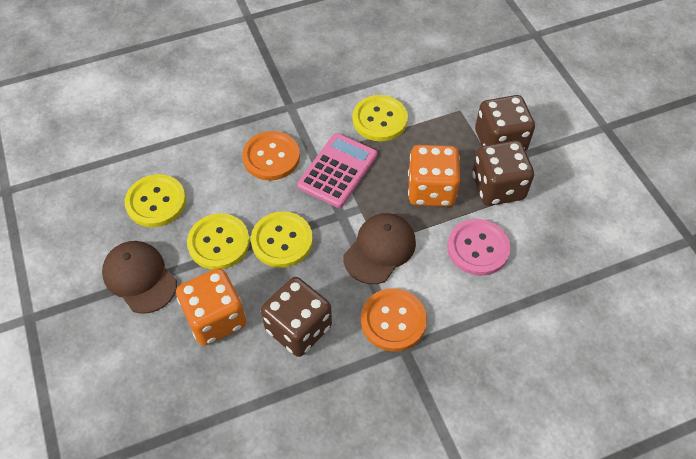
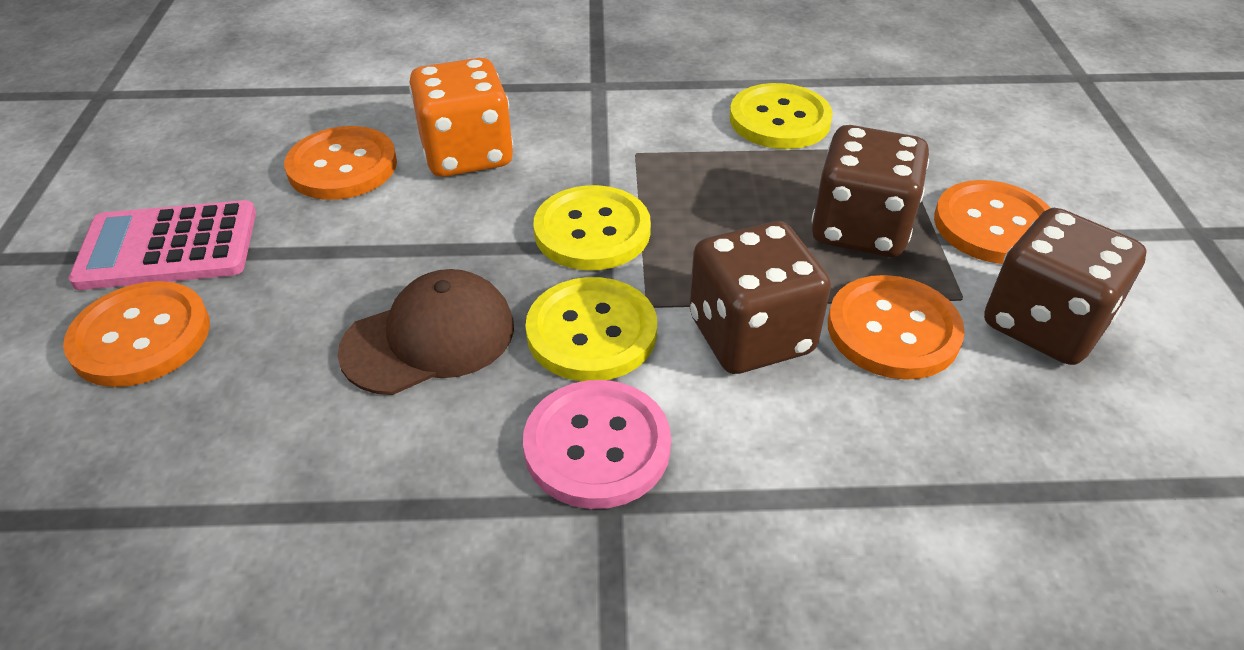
brown cap: [102,241,177,314] [344,213,416,284] = 2 -> [337,269,514,395] = 1
orange button: [242,131,300,180] [361,288,427,352] = 2 -> [63,281,210,387] [284,126,397,200] [828,275,965,380] [934,180,1050,264] = 4
orange dice: [176,268,246,346] [408,145,460,207] = 2 -> [409,58,513,177] = 1
yellow button: [125,174,186,227] [187,213,250,270] [251,211,313,268] [353,95,408,141] = 4 -> [525,277,657,381] [533,185,651,270] [730,83,833,149] = 3

